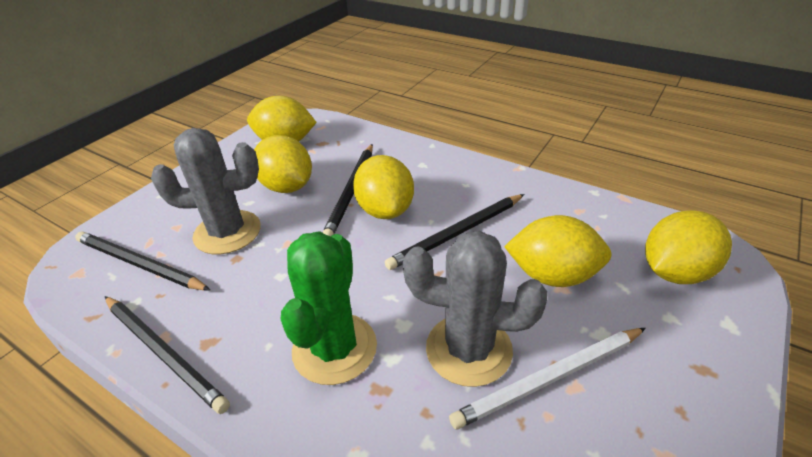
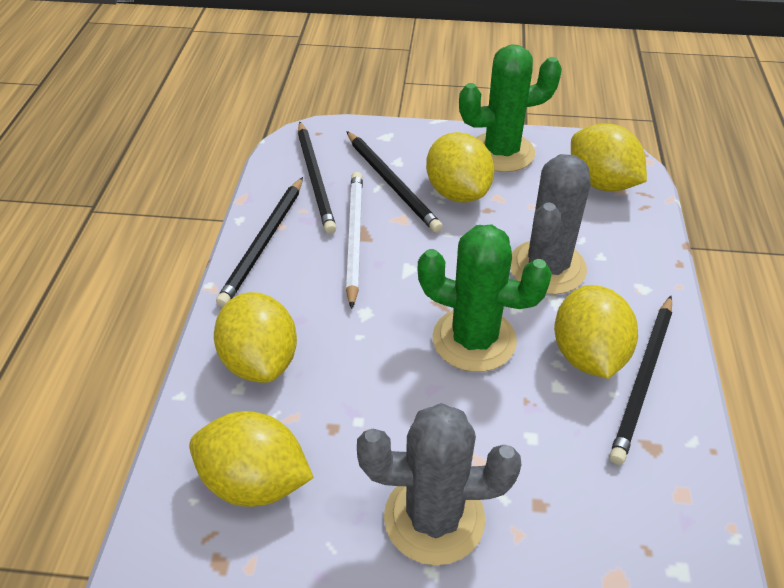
green cactus: [281,231,377,385] = 1 -> [418,225,552,372] [459,44,562,172] = 2

